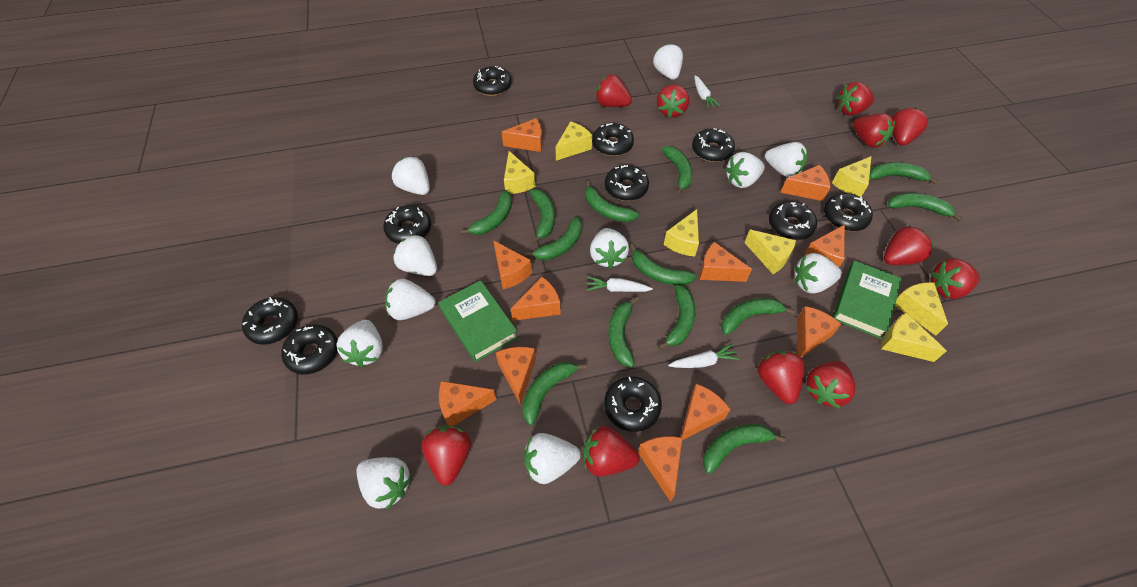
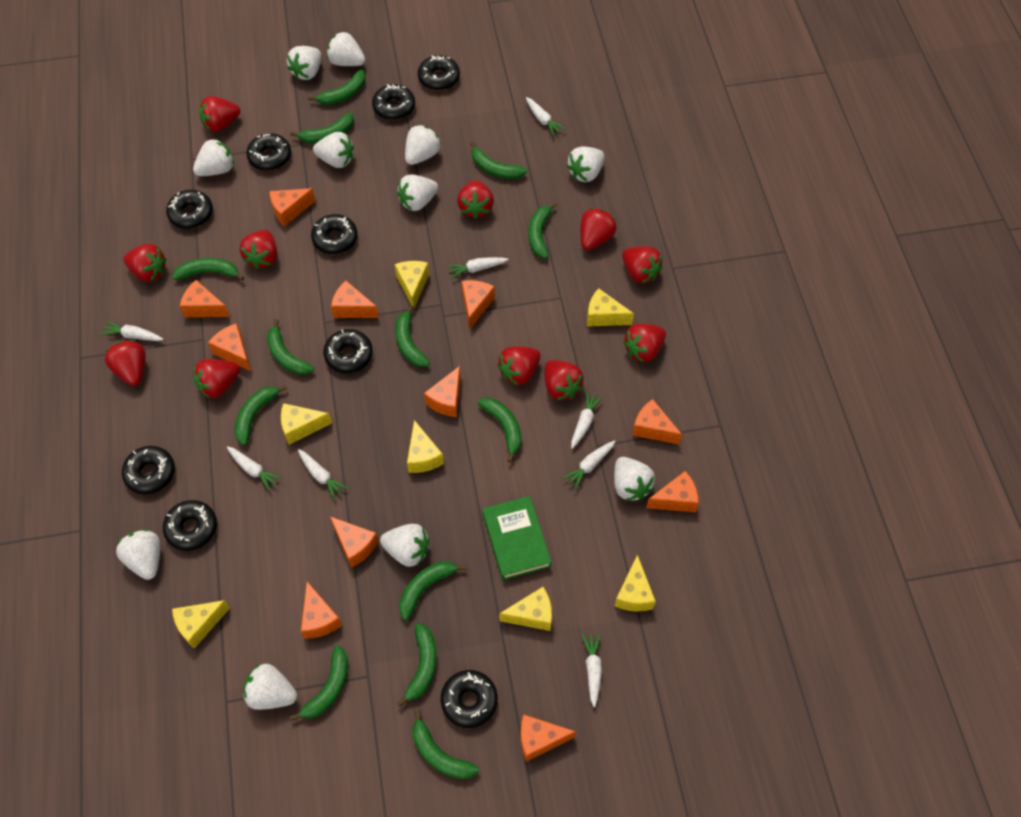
black donut: [242,297,298,345] [281,324,338,374] [383,205,431,244] [473,66,511,96] [592,123,634,156] [604,376,662,432] [605,165,649,201] [692,128,735,162] [769,201,817,240] [824,193,873,231] = 10 -> [122,446,175,494] [163,500,217,551] [166,190,213,229] [246,133,291,171] [311,214,358,254] [323,329,373,373] [372,84,415,120] [418,55,460,90] [441,670,498,728] = 9
green book: [439,280,518,362] [833,261,902,339] = 2 -> [482,496,551,581] = 1
white carrot: [586,276,653,292] [668,343,740,368] [694,75,720,109] = 3 -> [100,321,164,341] [227,446,282,491] [298,449,348,500] [447,257,509,278] [526,97,565,136] [562,440,616,490] [571,391,603,449] [581,633,602,707] = 8

